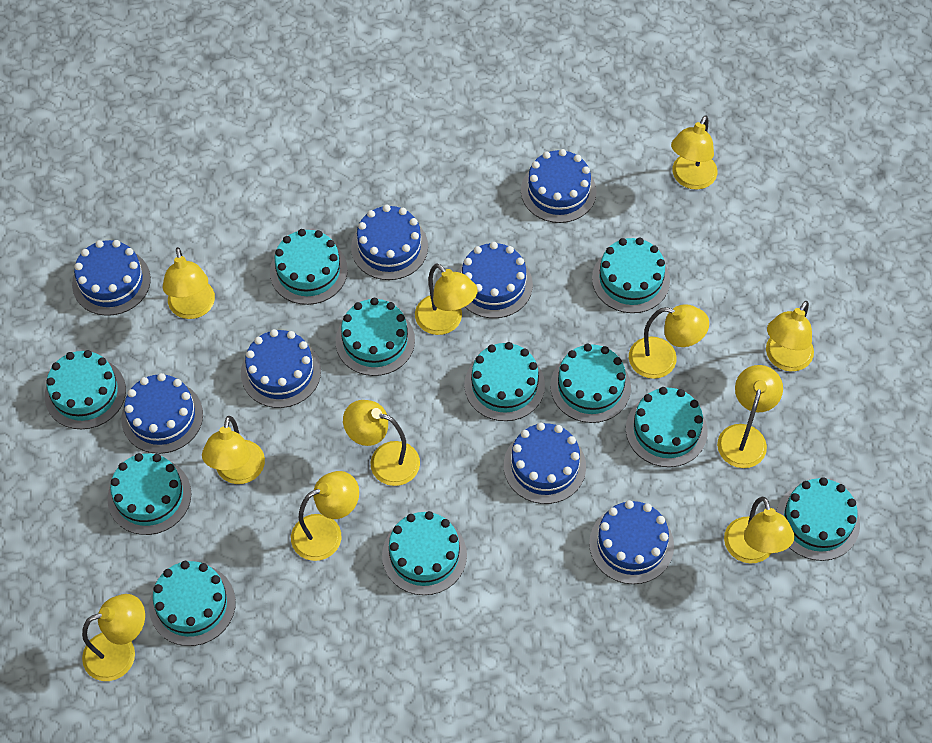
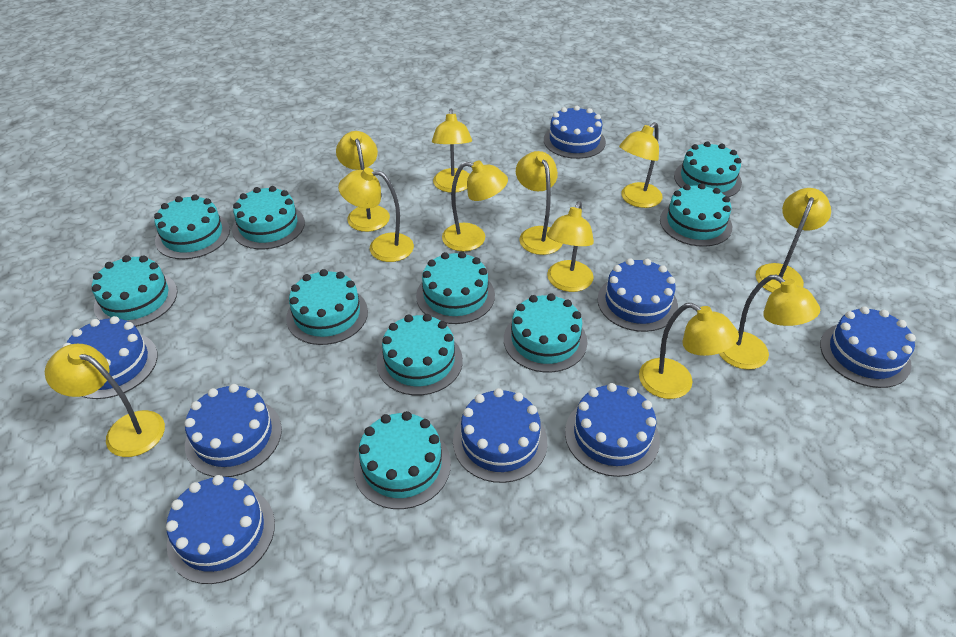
turquoise cake: [45,350,126,429] [107,453,191,535] [149,561,236,646] [270,229,348,305] [336,298,415,376] [382,511,467,595] [464,342,545,421] [550,344,631,423] [592,238,670,313] [626,387,708,467] [776,477,860,561] = 11 -> [92,255,177,327] [154,194,230,259] [232,186,305,249] [286,269,368,345] [353,411,451,509] [377,314,463,395] [416,251,495,324] [504,293,587,373] [660,183,732,247] [674,141,742,197] = 10

